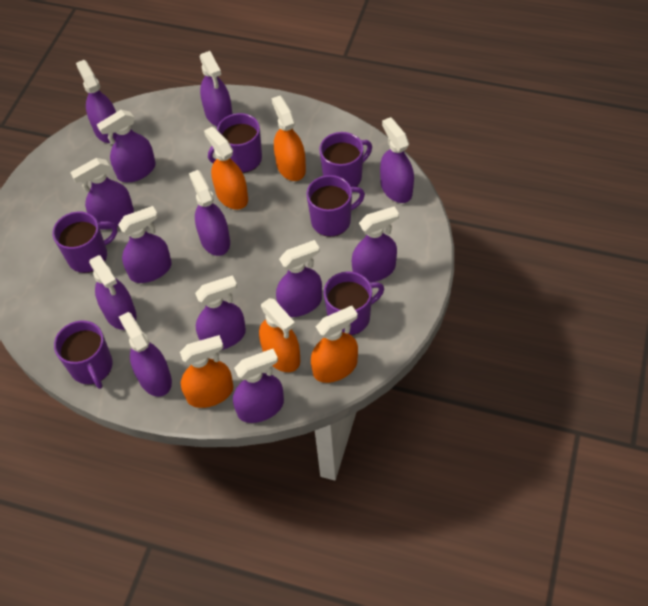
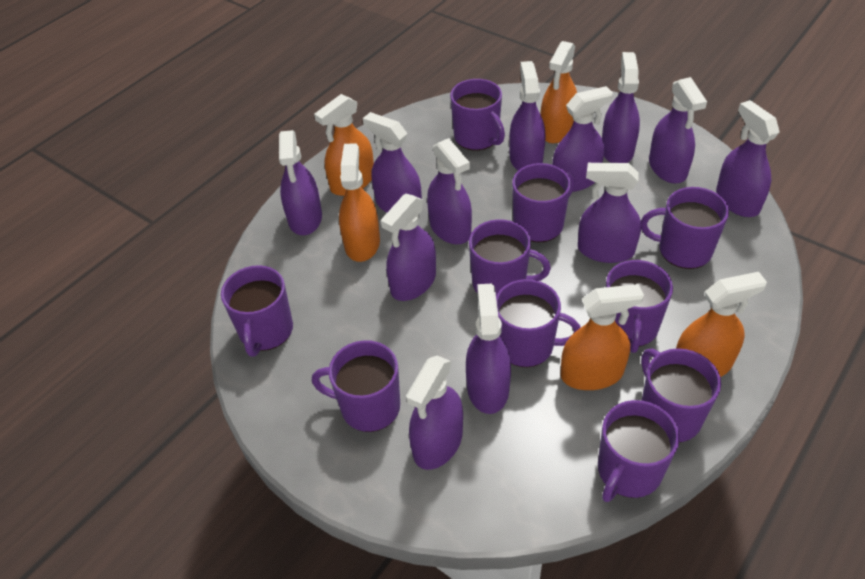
purple mug: [52,211,117,273] [54,320,113,389] [208,113,262,173] [306,175,365,237] [319,132,372,187] [324,271,384,335] = 6 -> [221,265,293,356] [312,340,400,432] [450,79,505,151] [469,219,551,295] [496,279,581,367] [512,163,575,242] [598,400,680,502] [606,260,673,353] [641,187,729,269] [641,348,721,443] = 10
purple spray bottle: [70,158,134,230] [76,60,116,143] [89,255,137,330] [97,110,155,182] [118,206,172,283] [119,312,172,397] [189,170,230,256] [195,275,246,350] [200,51,233,127] [233,349,284,423] [276,240,322,317] [352,206,399,283] [380,117,414,203] = 13 -> [279,130,322,235] [363,112,422,214] [381,193,436,301] [406,356,463,470] [427,138,472,244] [466,284,511,414] [509,61,545,170] [552,86,613,192] [578,163,641,263] [602,52,640,163] [649,77,707,183] [716,100,779,217] = 12

